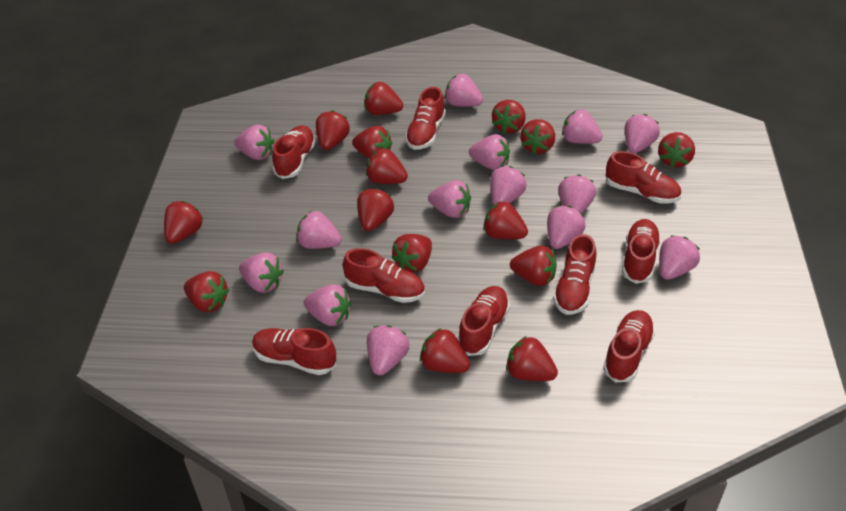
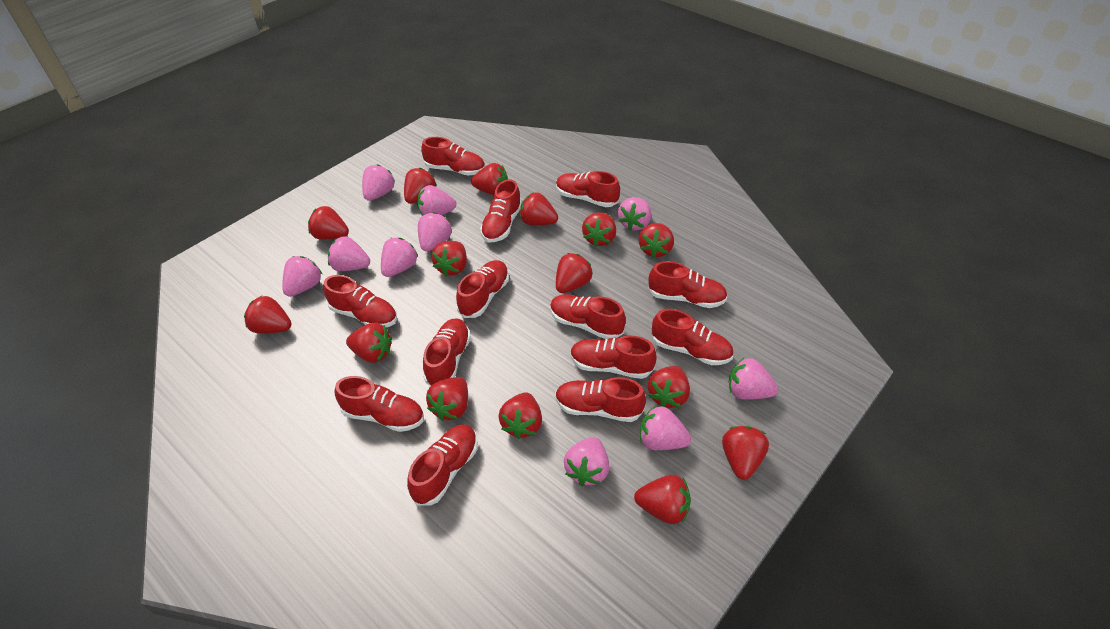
pink strawberry: [234,125,274,160] [239,252,284,293] [297,211,342,249] [304,284,351,326] [367,325,409,375] [428,180,471,218] [445,74,483,107] [469,134,510,170] [490,166,526,205] [547,206,585,249] [558,174,596,213] [562,109,603,144] [624,114,660,153] [659,235,700,280] = 14 -> [282,256,322,297] [328,237,370,271] [362,164,395,201] [381,238,418,277] [417,185,457,216] [418,212,452,252] [564,437,609,486] [618,197,651,231] [640,406,691,450] [729,358,778,400] = 10
red shoe: [252,328,336,375] [273,125,316,179] [343,248,425,303] [405,87,446,150] [458,286,510,356] [553,234,596,315] [603,310,655,382] [606,151,681,204] [622,219,661,284] = 9 -> [324,275,397,327] [335,376,424,432] [407,424,478,505] [421,137,485,176] [423,318,471,386] [456,260,509,318] [480,179,522,242] [550,294,626,339] [555,377,646,422] [556,171,620,207] [570,335,657,379] [648,261,728,308] [651,309,733,365] = 13

